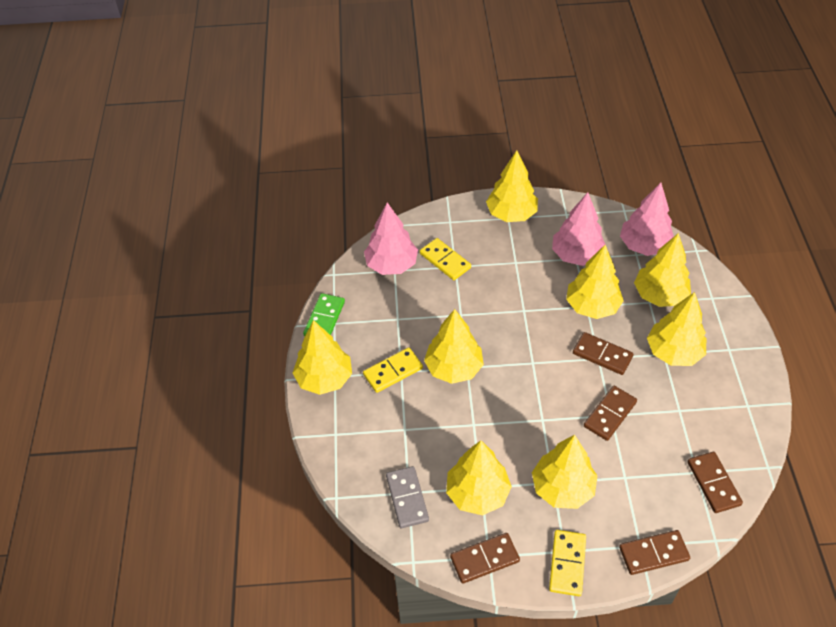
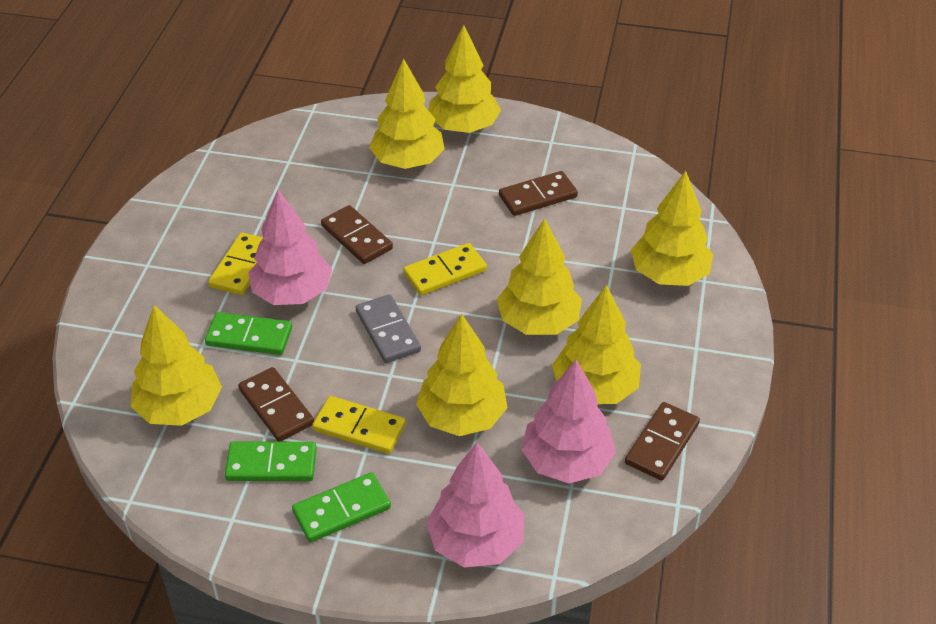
brown domino: [450,533,520,584] [573,332,633,375] [584,386,637,441] [619,530,690,575] [687,452,743,513] = 5 -> [238,367,314,442] [321,205,393,264] [499,171,578,216] [625,402,700,481] = 4
green domino: [303,293,345,336] = 1 -> [205,312,292,355] [225,442,317,481] [292,472,391,542] = 3
yellow tree: [293,320,352,395] [424,309,484,384] [446,441,512,515] [486,150,538,222] [532,435,597,509] [566,245,624,319] [634,233,691,307] [647,292,706,366] = 8 -> [130,305,222,426] [369,58,445,169] [416,314,508,436] [429,25,501,133] [497,218,582,335] [552,285,641,404] [631,171,713,286] = 7

